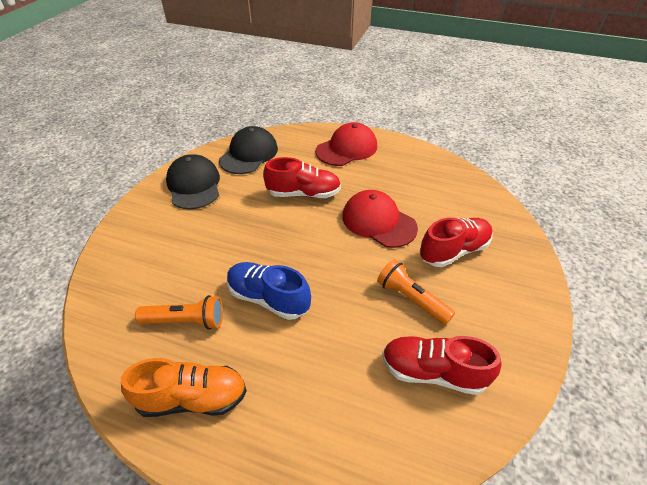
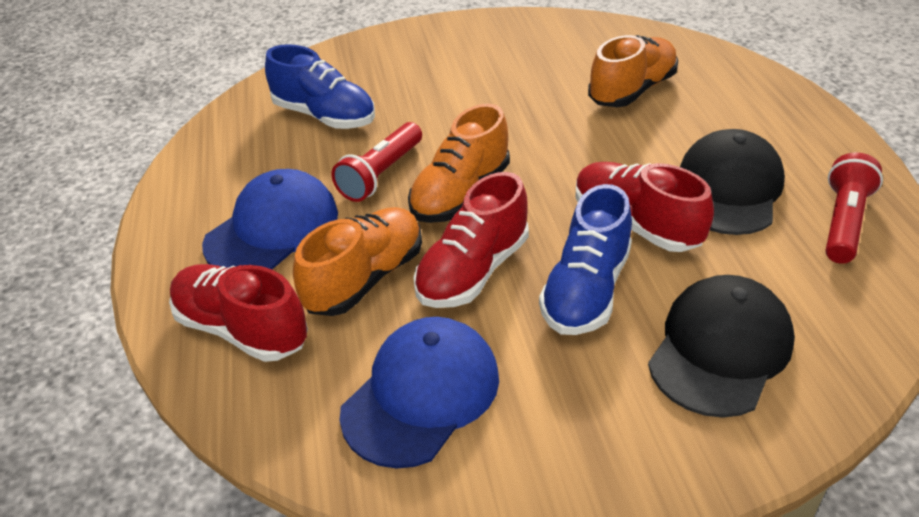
blue cap: none = 0 -> [202,169,338,269] [339,317,499,469] = 2
blue shoe: [227,262,311,320] = 1 -> [265,44,375,129] [539,184,632,335] = 2
orange flashlight: [135,295,223,330] [377,259,455,325] = 2 -> none = 0
orange shoe: [121,358,247,417] = 1 -> [293,207,422,316] [408,104,510,223] [588,35,678,107] = 3
red cap: [316,122,377,166] [342,190,418,248] = 2 -> none = 0
red flashlight: none = 0 -> [331,122,422,202] [825,152,883,264] = 2

